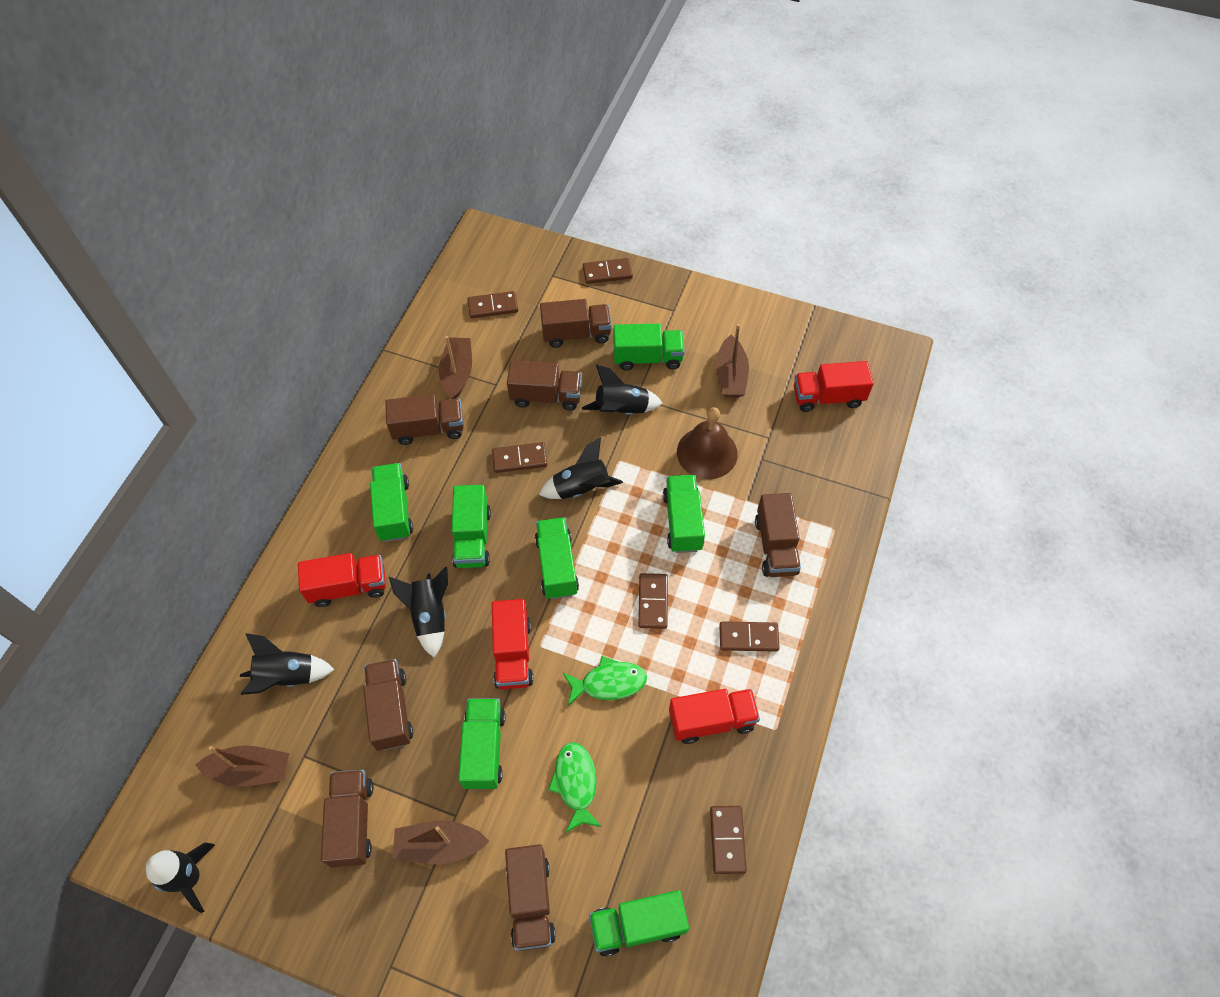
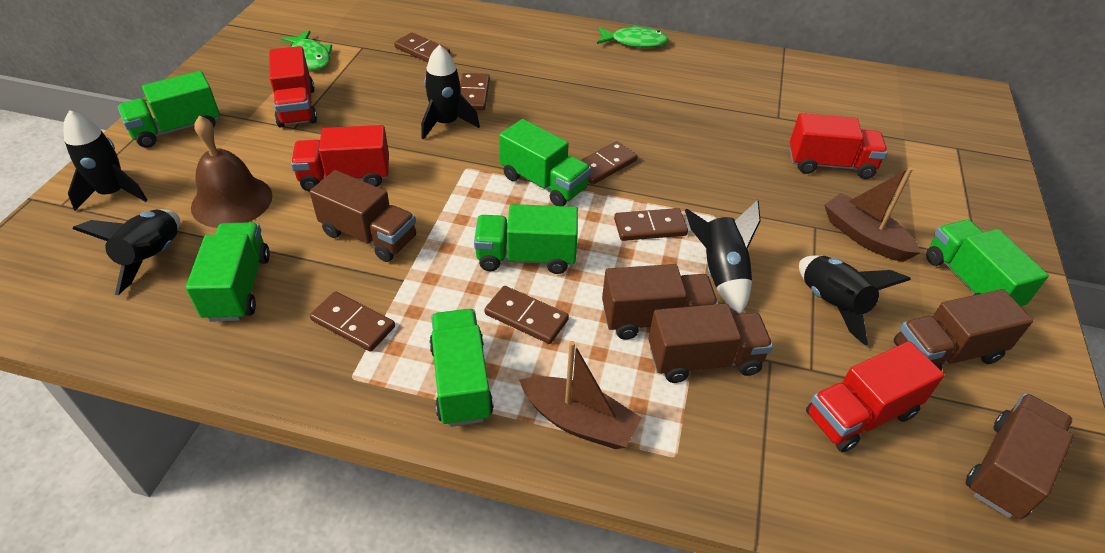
brown boat: [195,746,289,787] [393,820,489,864] [439,336,472,399] [716,324,749,398] = 4 -> [519,341,642,449] [824,167,921,262] = 2
brown truck: [321,770,373,867] [363,659,413,751] [385,394,464,445] [505,844,556,951] [507,360,582,411] [540,299,612,348] [755,493,801,577] = 7 -> [310,170,416,262] [602,264,718,340] [649,303,773,383] [894,289,1033,370] [965,393,1074,519] = 5
green truck: [370,463,413,542] [451,485,491,568] [458,699,506,789] [535,517,579,599] [589,890,689,957] [614,324,685,371] [663,475,705,553] = 7 -> [118,71,220,148] [186,222,270,322] [429,309,494,427] [474,204,578,274] [499,119,591,206] [926,220,1049,307] = 6

